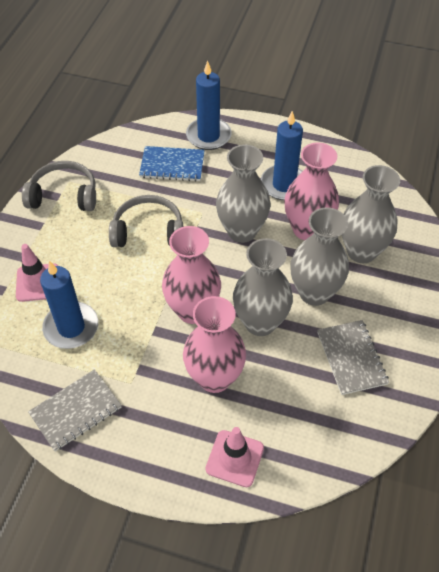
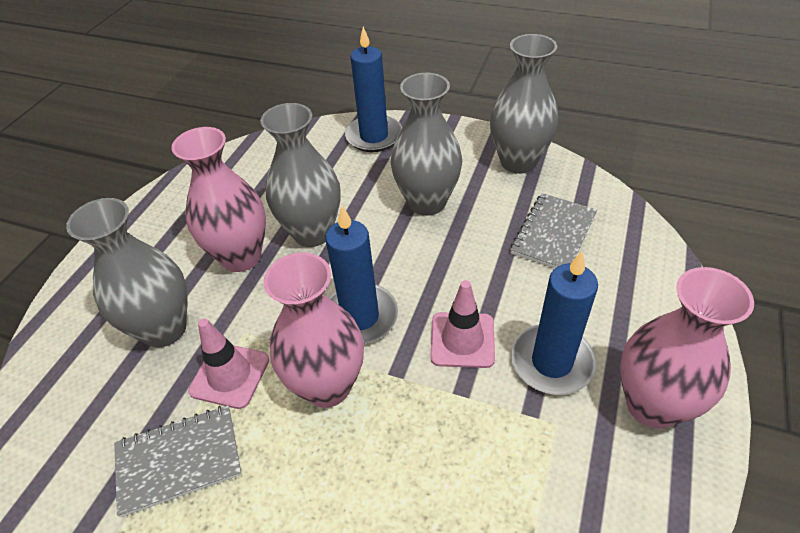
blue notebook: [139,146,205,182] = 1 -> none = 0
grey headphones: [22,161,96,211] [109,195,183,247] = 2 -> none = 0

